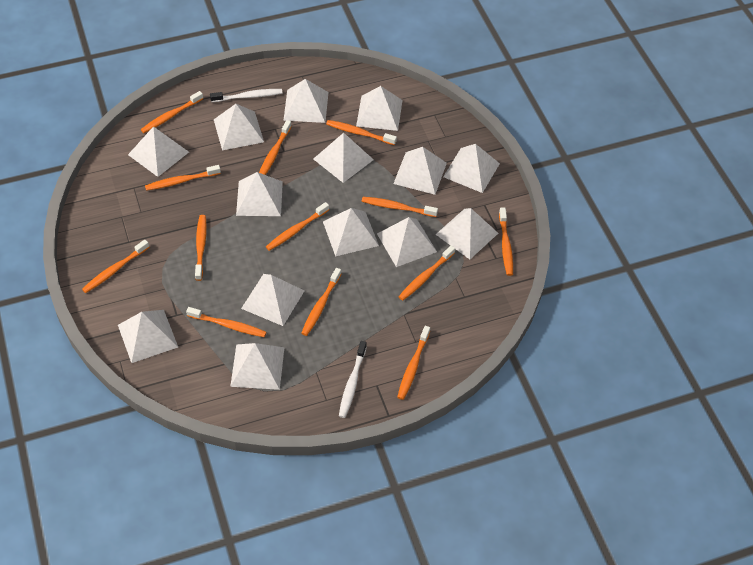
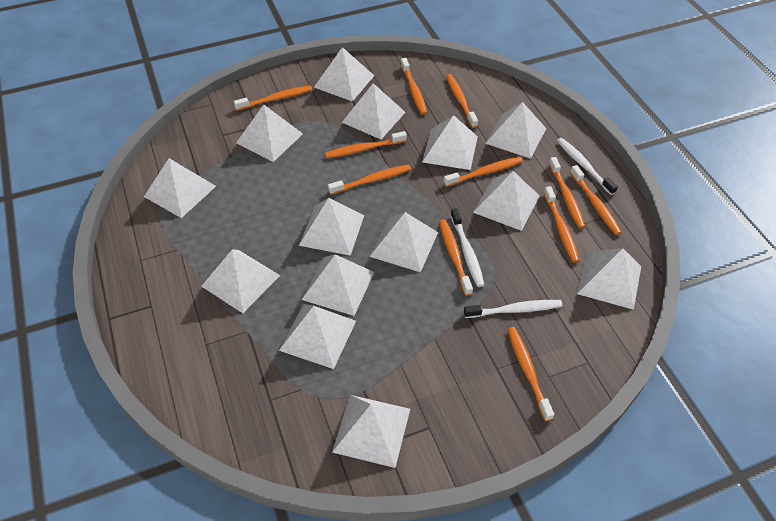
orange toothbrush: [82,240,149,293] [141,91,203,133] [145,165,221,191] [186,307,266,337] [195,215,207,281] [259,120,292,175] [266,202,329,251] [301,268,341,336] [326,120,397,145] [362,197,438,217] [397,326,430,400] [399,245,455,300] [499,208,513,276] = 13 -> [234,86,312,111] [325,131,407,159] [328,164,411,195] [401,58,427,115] [439,220,473,296] [444,157,523,187] [446,74,478,128] [507,327,554,421] [544,186,580,263] [549,157,585,229] [570,165,622,235] = 11
white toothbrush: [210,89,283,102] [339,341,367,418] = 2 -> [451,208,484,287] [464,300,562,318] [557,138,618,195] = 3

